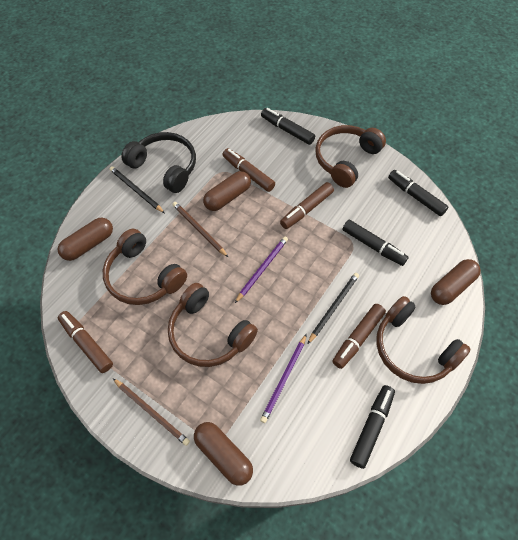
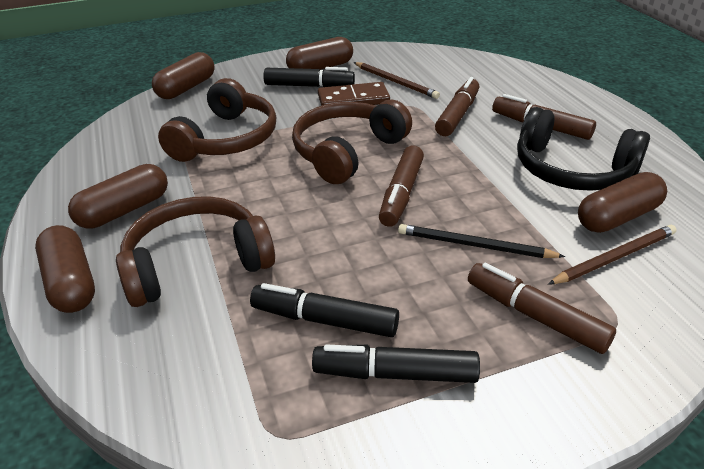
black marker: [261,108,315,145] [342,220,409,266] [350,385,395,469] [388,170,448,216] = 4 -> [250,283,399,337] [263,67,355,87] [312,344,480,383] = 3
black pencil: [110,166,165,213] [308,273,359,344] = 2 -> [398,224,565,258] = 1
brown capsule: [57,218,113,261] [194,422,253,486] [203,171,251,211] [431,259,481,305] = 4 -> [35,225,95,313] [68,164,168,229] [152,52,215,99] [286,37,353,70] [578,172,667,233] = 5
brown domino: none = 0 -> [318,82,390,106] = 1
brown headphones: [103,229,187,305] [168,283,258,367] [315,125,386,188] [376,296,471,384] = 4 -> [116,196,275,307] [158,78,276,162] [292,100,412,184] = 3
purple pencil: [235,237,288,303] [260,334,307,423] = 2 -> none = 0

